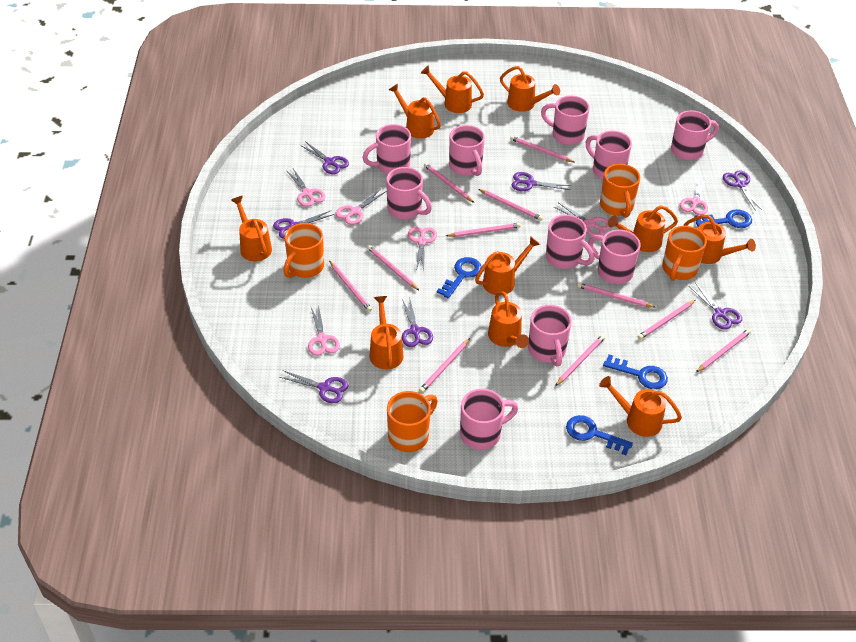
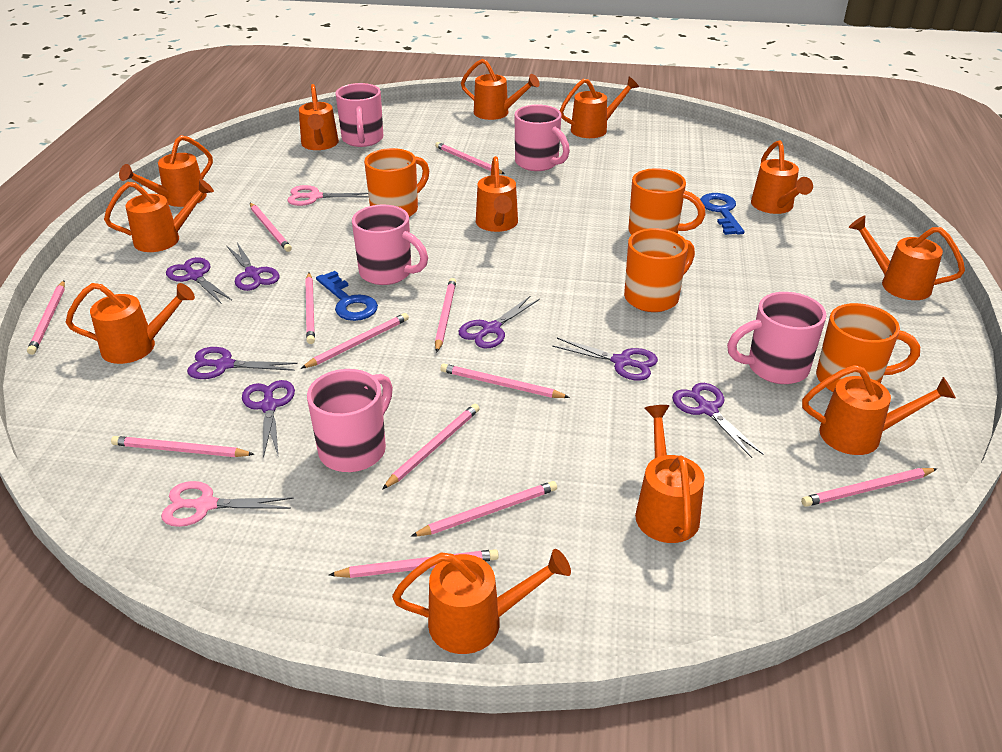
blue key: [437,257,482,298] [566,415,633,455] [603,354,668,389] [695,209,752,228] = 4 -> [316,271,378,321] [700,193,744,235] = 2
orange watering can: [231,196,272,262] [370,296,404,370] [389,84,441,139] [421,65,484,113] [475,236,540,295] [488,291,529,348] [500,66,560,112] [599,376,682,437] [608,205,678,252] [684,215,756,264] = 10 -> [66,283,195,364] [104,179,214,252] [119,135,213,207] [299,84,339,150] [392,549,571,654] [461,59,540,120] [476,156,518,232] [560,77,639,138] [635,405,705,543] [751,140,813,214] [802,365,956,455] [849,215,965,300] = 12
pink mug: [362,124,411,174] [386,167,432,219] [449,125,485,176] [460,389,518,450] [528,305,572,366] [541,96,590,145] [546,215,594,269] [586,131,632,180] [588,230,640,284] [671,110,719,160] = 10 -> [307,369,393,472] [335,83,383,147] [352,205,428,285] [515,104,570,171] [727,292,826,384] = 5
pink pencil: [329,260,372,312] [367,245,420,291] [419,338,470,393] [424,163,475,203] [446,223,521,237] [478,189,543,221] [510,136,574,162] [555,334,605,386] [577,283,656,308] [638,300,695,340] [696,329,751,372] = 11 -> [27,280,65,355] [111,436,254,457] [250,203,292,252] [301,313,409,369] [305,273,315,344] [329,549,499,578] [382,404,480,490] [411,481,557,537] [435,142,505,174] [435,278,456,353] [440,364,570,398] [801,468,937,507] = 12
pink scissors: [286,168,326,207] [308,304,340,356] [336,189,386,225] [408,227,437,271] [554,203,611,236] [680,177,708,215] = 6 -> [161,481,294,527] [287,185,369,206] = 2

